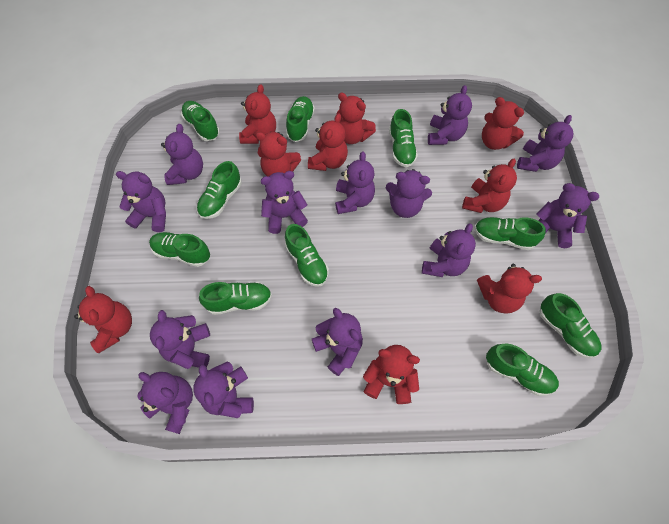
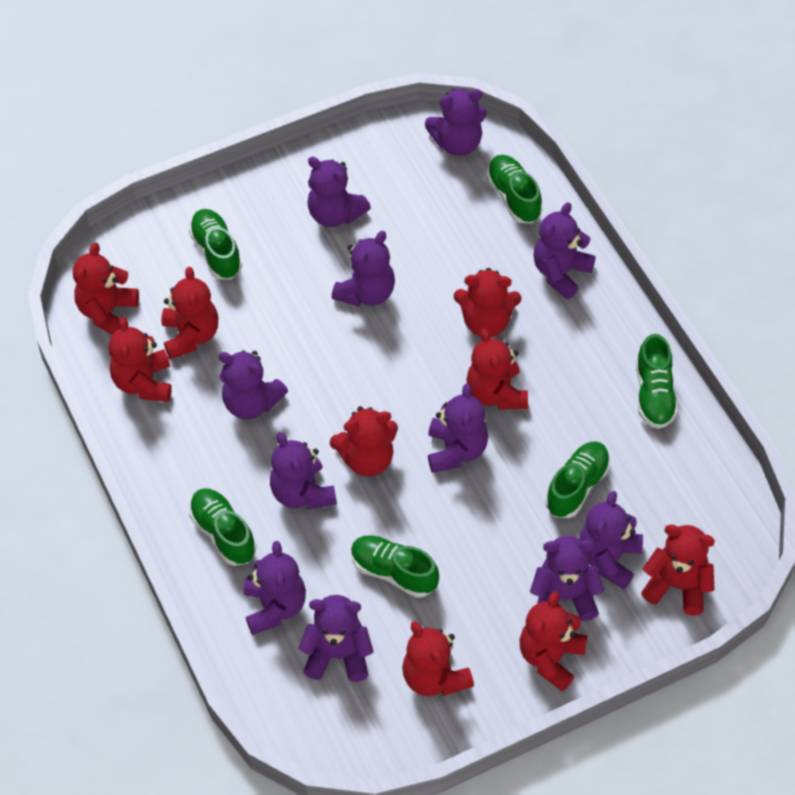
green shoe: [149,232,210,267] [181,101,220,141] [197,161,242,219] [199,282,272,315] [285,224,329,287] [286,96,315,142] [389,109,418,167] [474,217,546,250] [486,343,559,396] [539,293,601,358] = 10 -> [189,209,242,279] [189,489,256,566] [351,535,439,598] [486,155,542,223] [545,441,610,518] [636,334,678,429] = 6
purple teddy bear: [116,171,166,232] [137,372,193,434] [150,310,210,369] [161,124,203,185] [193,362,254,418] [261,171,308,234] [312,308,363,376] [335,151,375,214] [386,169,432,218] [422,223,476,277] [428,85,472,145] [517,115,573,172] [536,183,599,248] = 13 -> [219,350,288,419] [243,541,306,635] [270,432,337,510] [298,595,374,682] [307,157,371,227] [332,231,395,307] [425,88,487,156] [428,384,488,473] [530,536,604,621] [533,202,596,299] [579,491,643,590] = 11

